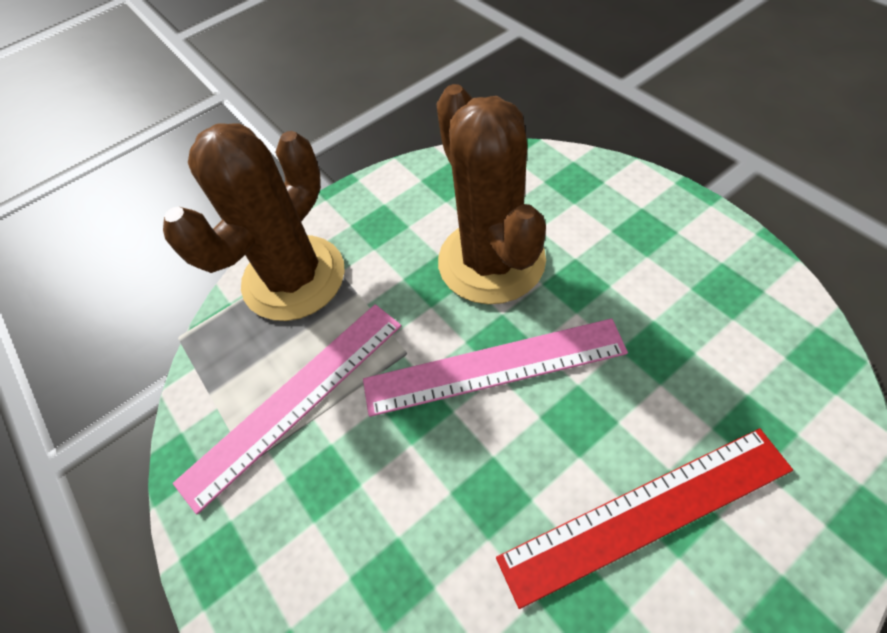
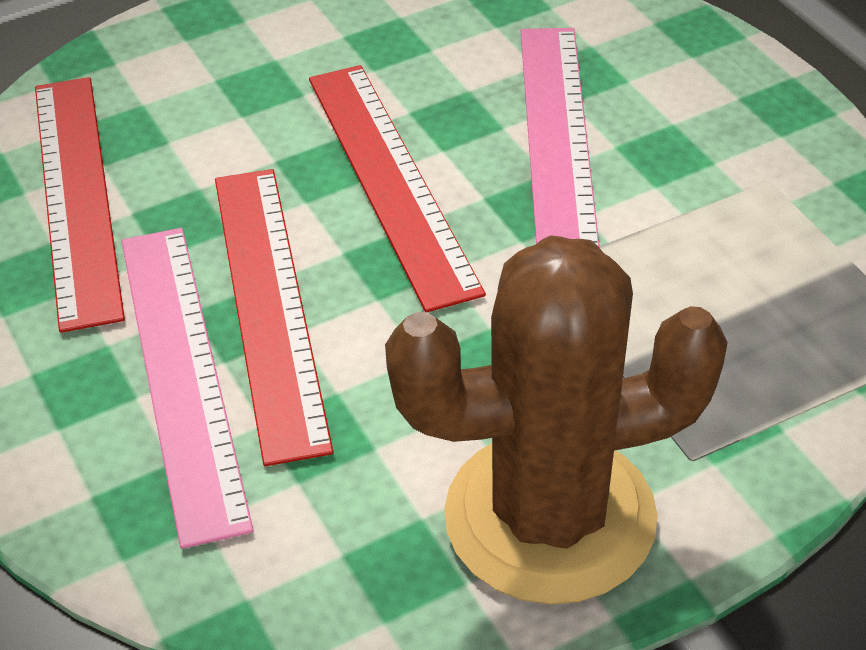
brown cactus: [163,123,345,321] [437,84,546,304] = 2 -> [385,235,728,605] = 1
red ruler: [496,428,793,609] = 1 -> [35,77,125,333] [215,169,334,466] [309,65,486,312] = 3

